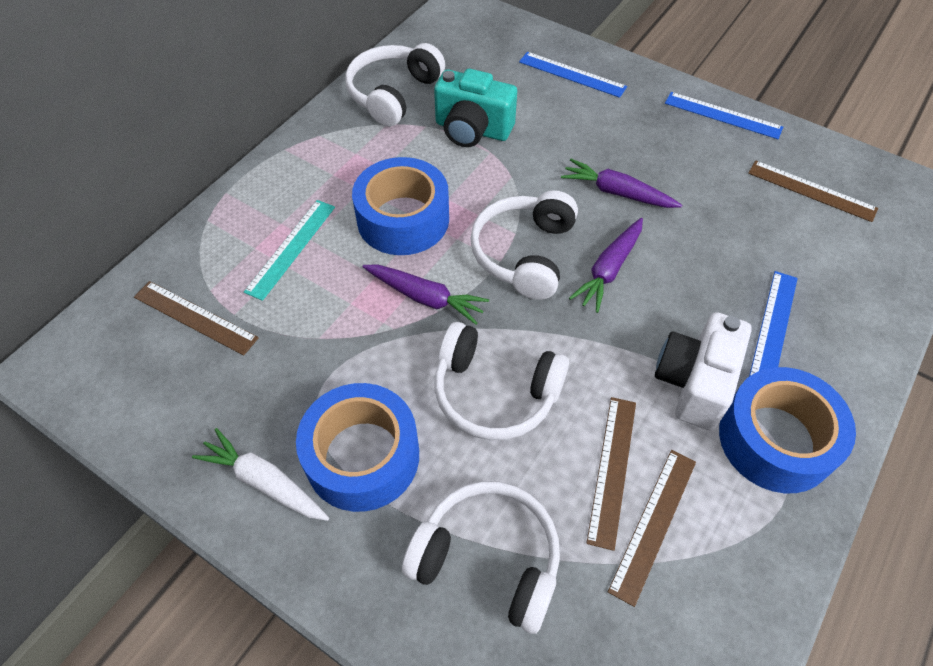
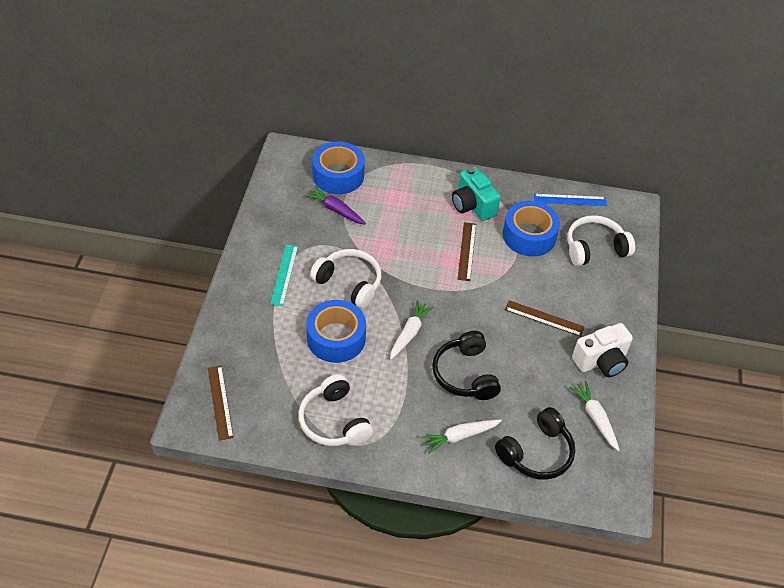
black headphones: none = 0 -> [432,331,501,400] [495,407,575,480] = 2
blue ruler: [519,52,627,98] [665,92,783,139] [749,271,798,377] = 3 -> [534,194,607,206] = 1
brown ruler: [134,281,259,356] [586,397,636,551] [608,450,696,607] [748,160,878,222] = 4 -> [208,366,234,441] [458,222,476,281] [505,300,585,337] = 3
purple carrot: [362,265,489,325] [561,159,682,208] [569,218,643,313] = 3 -> [305,186,366,225] = 1
white carrot: [192,428,329,521] = 1 -> [390,300,434,360] [421,419,502,454] [569,381,620,451] = 3
white headphones: [345,43,445,127] [402,481,560,634] [434,322,569,440] [470,190,578,300] = 4 -> [299,374,373,446] [310,249,381,308] [567,215,635,266] = 3

